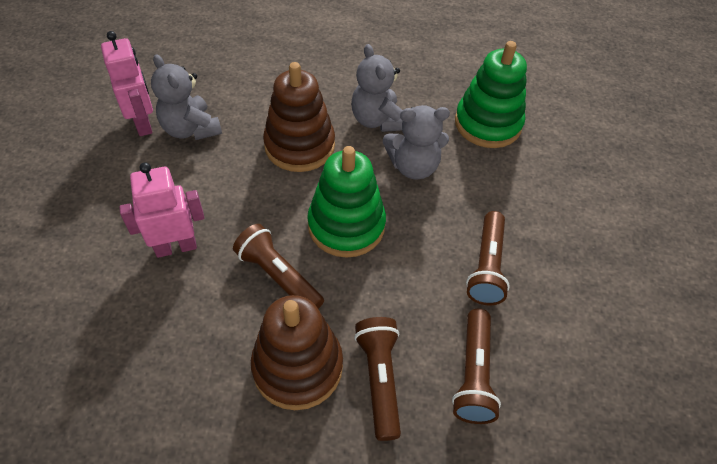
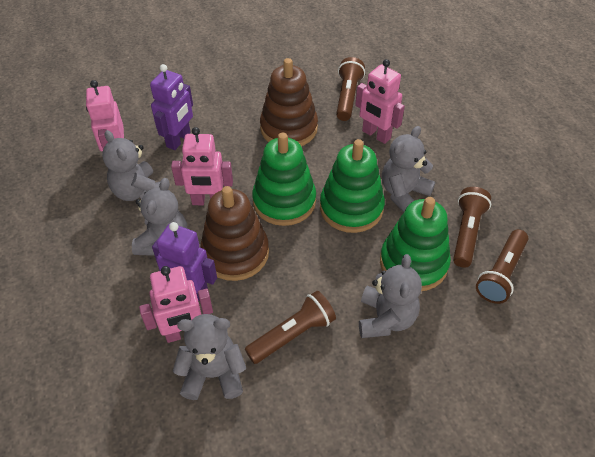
green stacking toy: [307,146,386,258] [455,41,527,148] = 2 -> [252,133,316,226] [320,139,385,233] [380,197,451,291] = 3
grey teddy bear: [151,54,222,140] [351,44,403,132] [383,105,450,180] = 3 -> [102,130,161,201] [132,178,187,256] [172,314,246,400] [359,254,422,338] [382,126,435,212] = 5
pink robot: [101,31,153,136] [119,162,204,258] = 2 -> [86,80,124,152] [139,266,213,343] [171,127,233,205] [355,59,405,144] = 4
purple robot: none = 0 -> [150,64,193,150] [152,222,217,301] = 2

